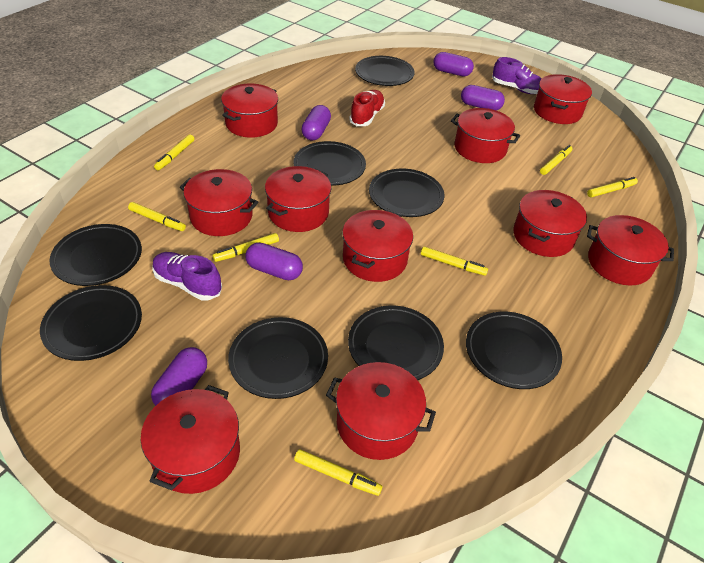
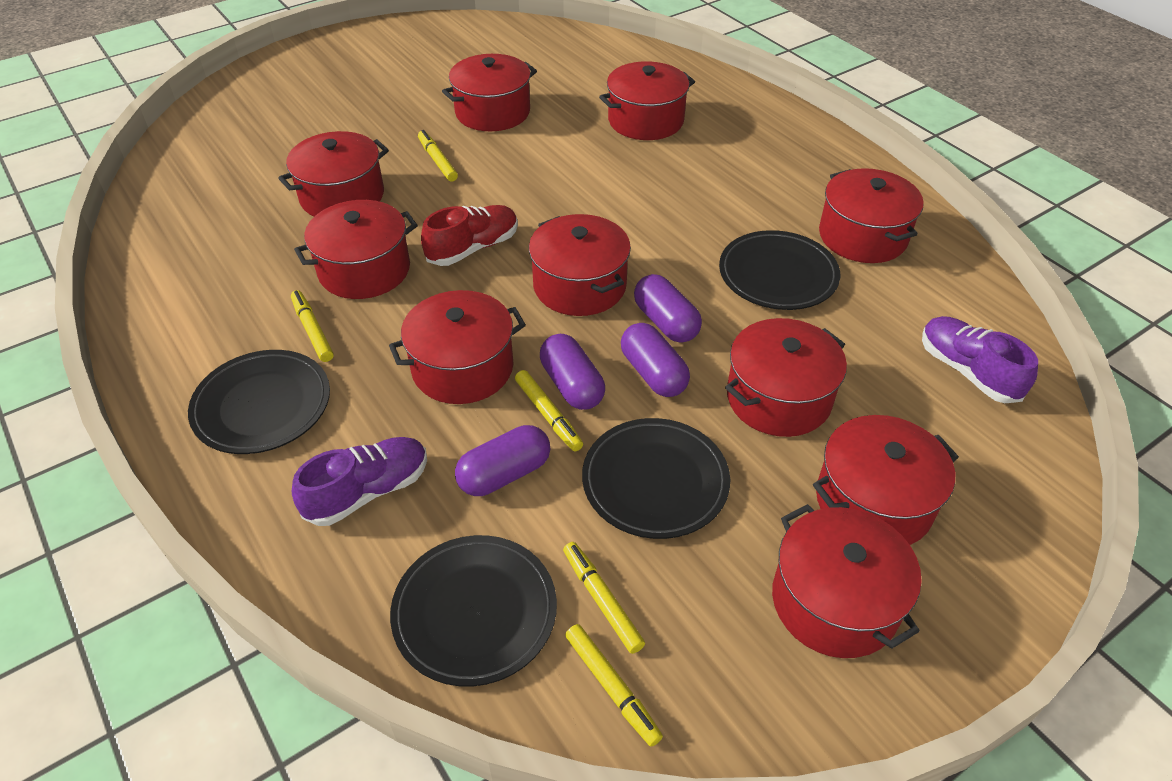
black plate: [40,285,142,361] [49,224,142,286] [228,317,328,399] [293,141,366,186] [348,306,444,380] [355,56,415,86] [369,169,444,217] [466,312,562,389] = 8 -> [188,350,330,454] [390,535,557,687] [582,418,730,539] [719,230,840,310] = 4
purple capsule: [151,347,207,406] [245,242,303,280] [301,105,331,141] [433,52,474,77] [461,85,505,110] = 5 -> [455,425,550,496] [540,334,605,410] [621,323,690,397] [634,274,702,342] = 4
yellow marker: [128,202,186,231] [154,134,194,171] [213,233,279,262] [294,449,382,496] [421,247,488,276] [540,145,573,175] [587,177,638,197] = 7 -> [291,290,334,362] [418,130,458,182] [515,370,583,451] [563,542,645,654] [565,624,663,747] = 5

